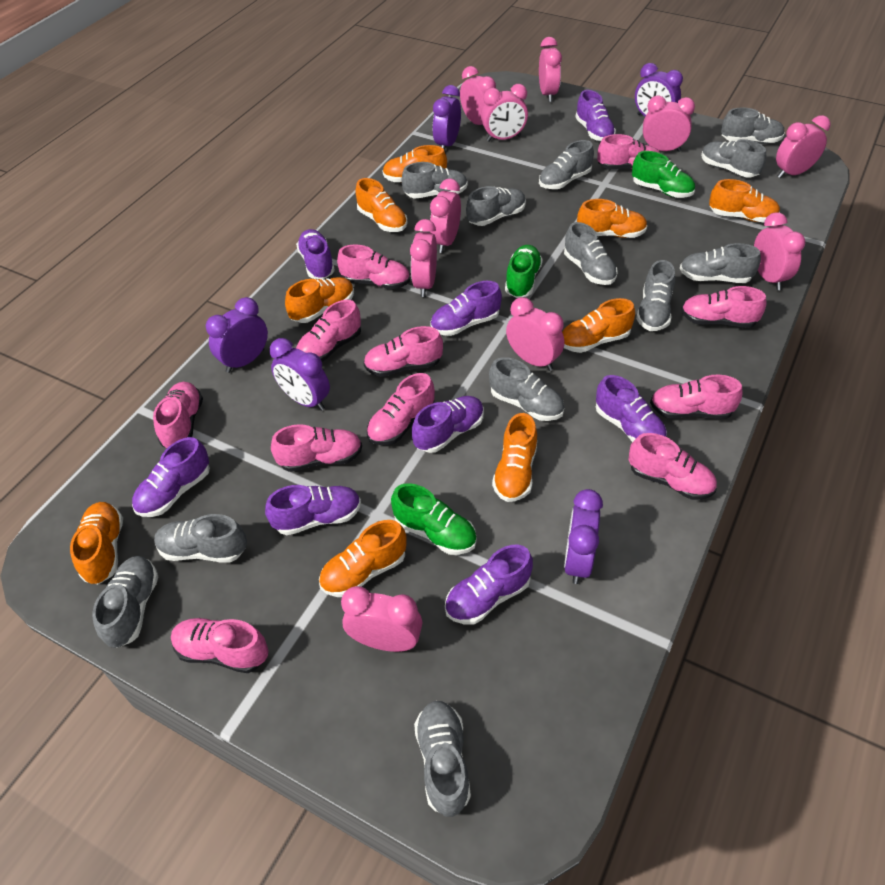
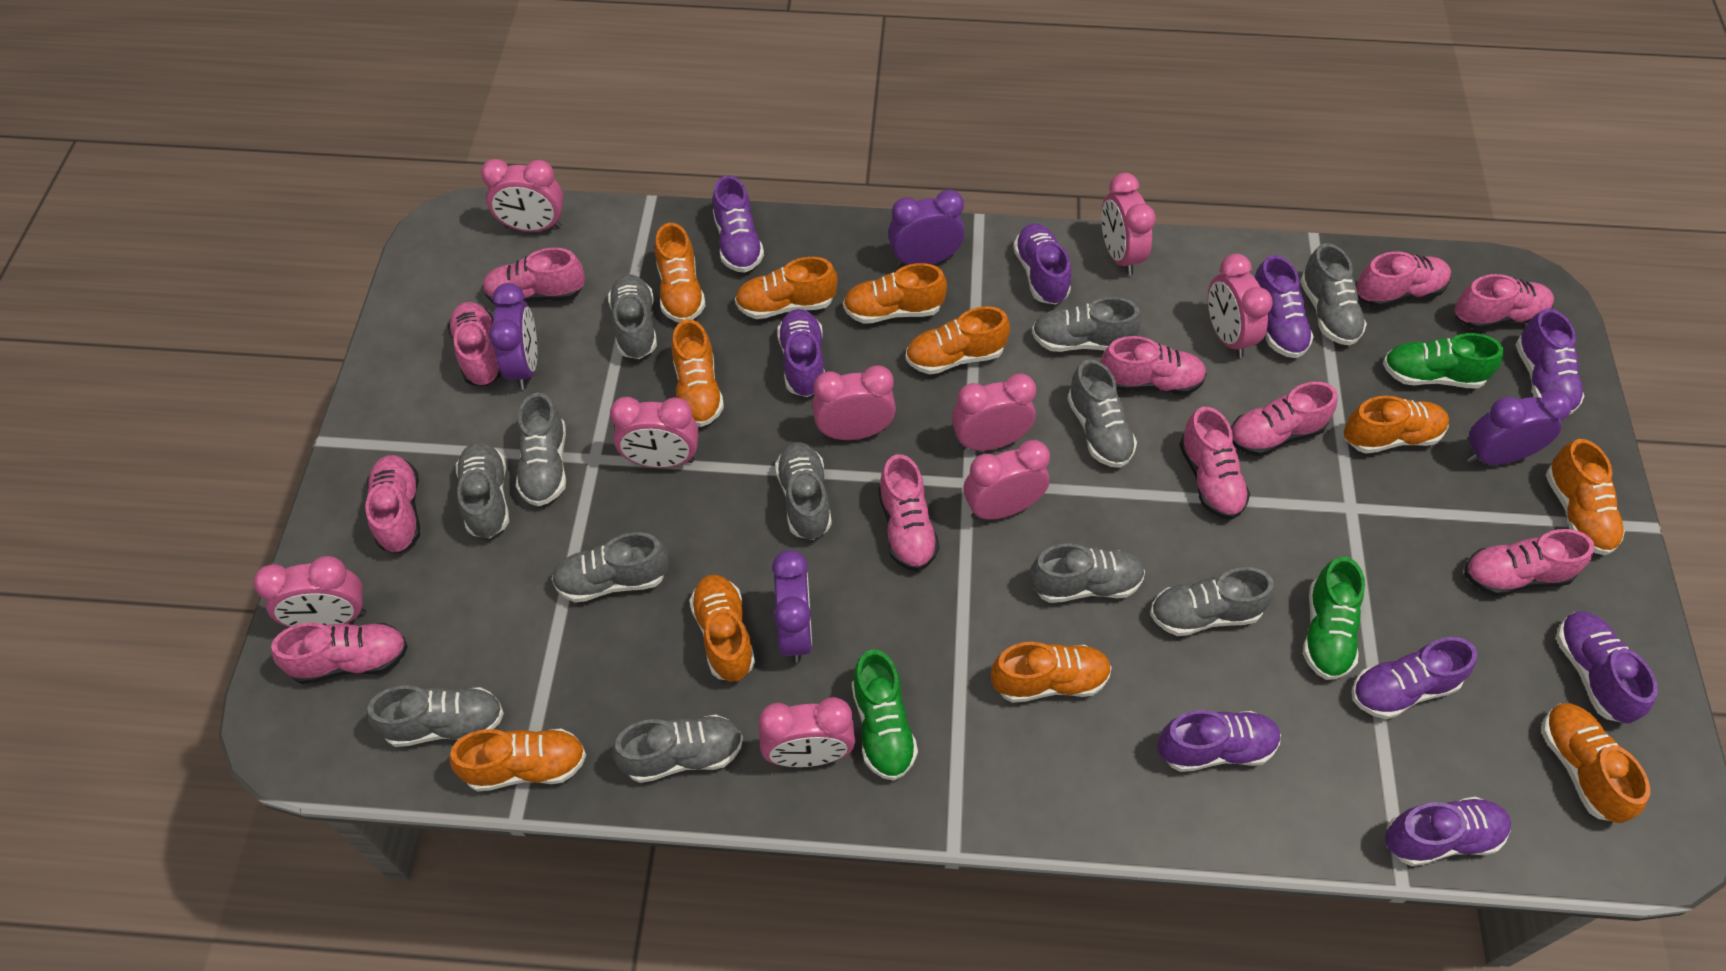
orange shoe: [70,502,123,584] [285,277,354,323] [319,520,407,597] [355,178,408,232] [382,145,447,182] [492,413,537,502] [562,298,635,353] [577,199,648,238] [709,179,780,223] = 9 -> [449,728,586,792] [655,223,706,323] [672,319,724,427] [689,575,755,682] [735,257,838,319] [843,263,947,324] [905,306,1010,374] [991,642,1112,703] [1344,396,1449,454] [1541,703,1650,823] [1546,439,1625,555] = 11
pink clock: [341,586,422,652] [410,219,437,297] [430,179,461,253] [460,66,496,125] [481,84,528,141] [506,297,564,371] [539,37,562,102] [643,95,695,152] [754,212,805,290] [776,115,831,178] = 10 -> [254,556,366,627] [481,159,564,232] [610,397,699,468] [758,697,855,767] [812,366,896,440] [952,374,1036,451] [964,440,1050,520] [1101,173,1156,275] [1208,254,1273,358] = 9
purple clock: [206,297,268,373] [270,338,330,411] [433,85,461,150] [564,489,603,584] [635,63,683,116] = 5 -> [489,283,537,390] [772,550,812,663] [888,190,965,267] [1467,389,1572,465] = 4
purple shoe: [132,437,210,517] [265,485,361,535] [296,229,335,279] [412,396,484,453] [430,281,502,336] [445,545,533,625] [575,90,616,141] [596,375,667,442] = 8 -> [713,176,764,273] [777,309,825,397] [1013,224,1071,305] [1157,710,1281,772] [1255,255,1314,358] [1351,637,1477,719] [1385,797,1511,866] [1515,309,1584,415] [1556,611,1658,723] = 9

